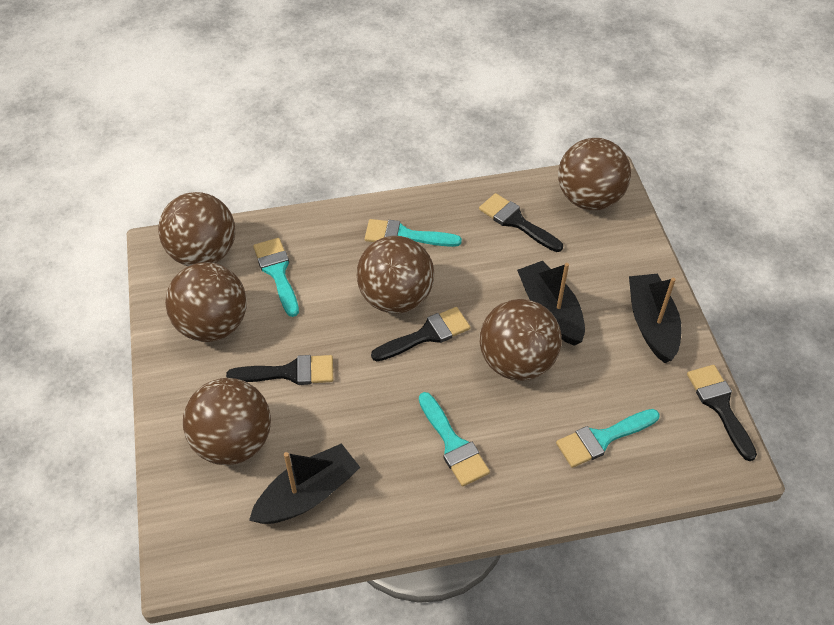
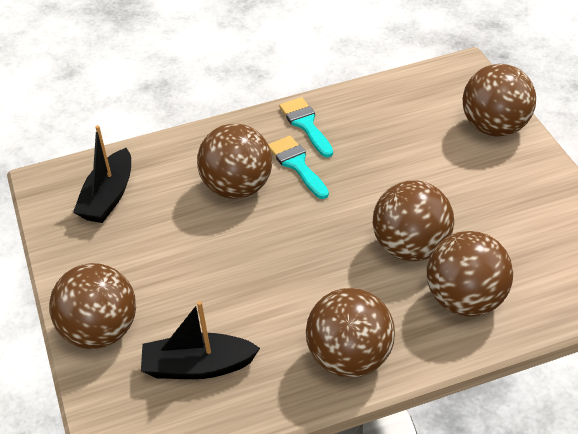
black boat: [249,443,360,524] [517,261,585,346] [629,274,682,363] = 3 -> [73,125,131,223] [141,301,260,379] = 2
black brush: [226,355,333,385] [371,307,470,361] [479,193,563,252] [687,365,757,461] = 4 -> none = 0
turquoise brush: [253,238,299,317] [365,219,462,247] [419,392,490,486] [556,409,660,468] = 4 -> [268,136,329,199] [279,97,333,157] = 2

